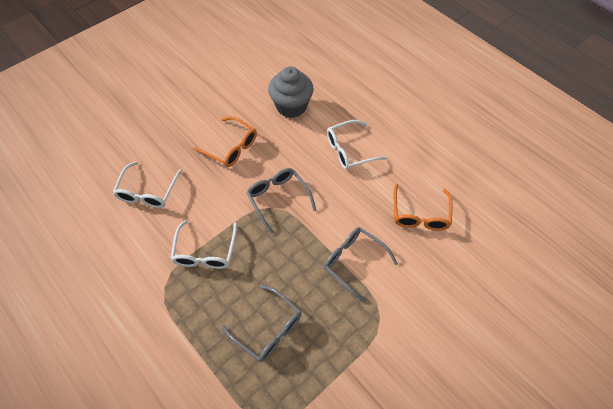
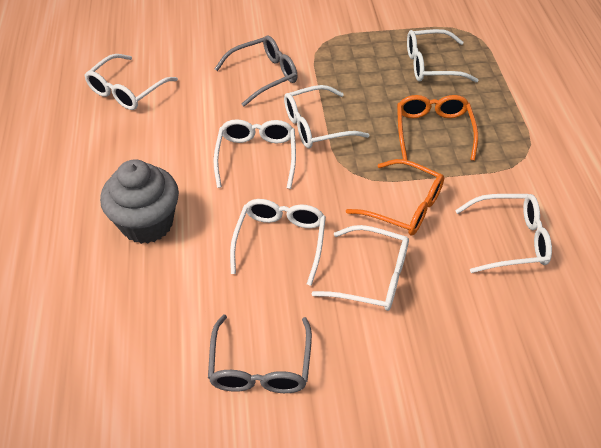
grey glasses: [221,285,301,362] [247,168,316,234] [324,227,398,303] = 3 -> [208,315,312,393] [214,35,298,106] = 2
white glasses: [113,161,182,208] [170,220,237,269] [327,120,387,170] = 3 -> [85,54,178,110] [214,119,296,189] [230,199,326,286] [284,85,369,148] [311,225,409,311] [407,29,479,82] [455,194,552,273] = 7

